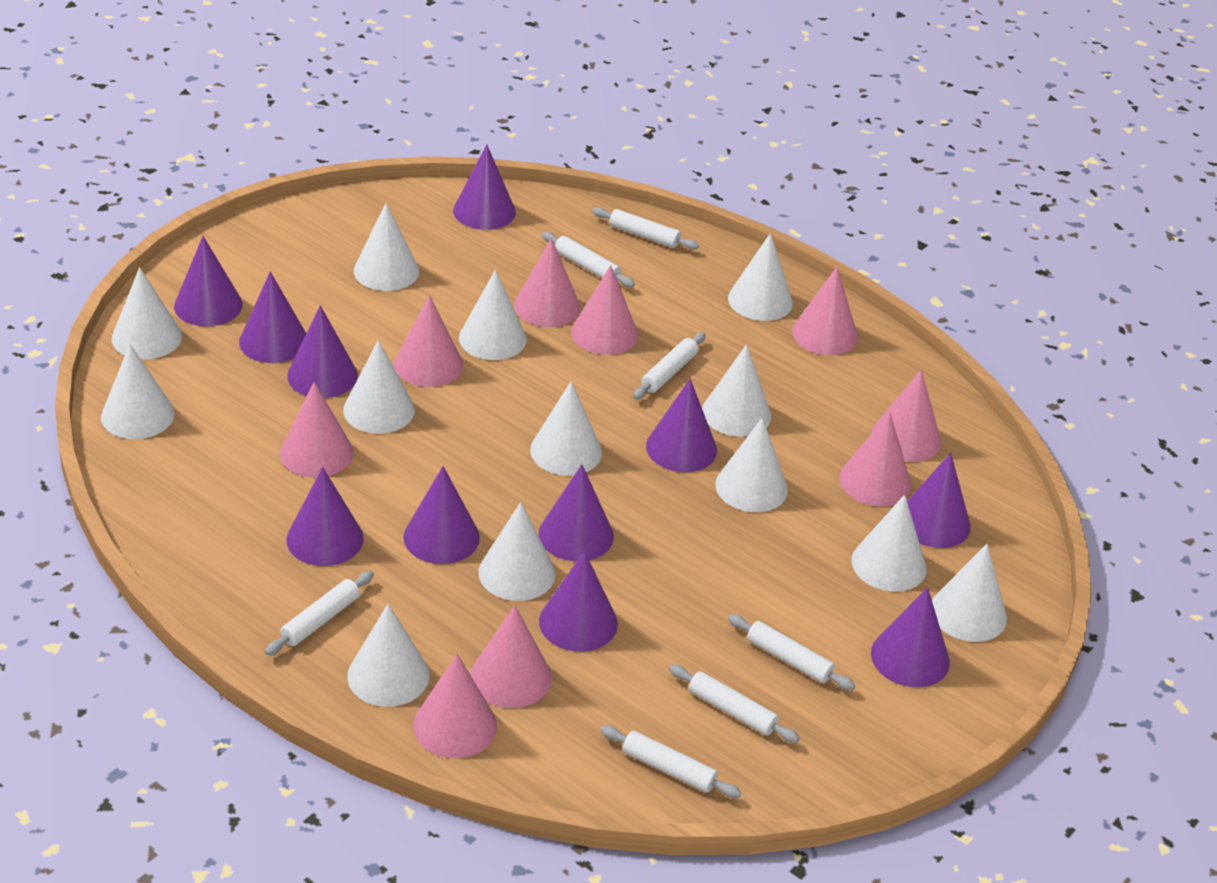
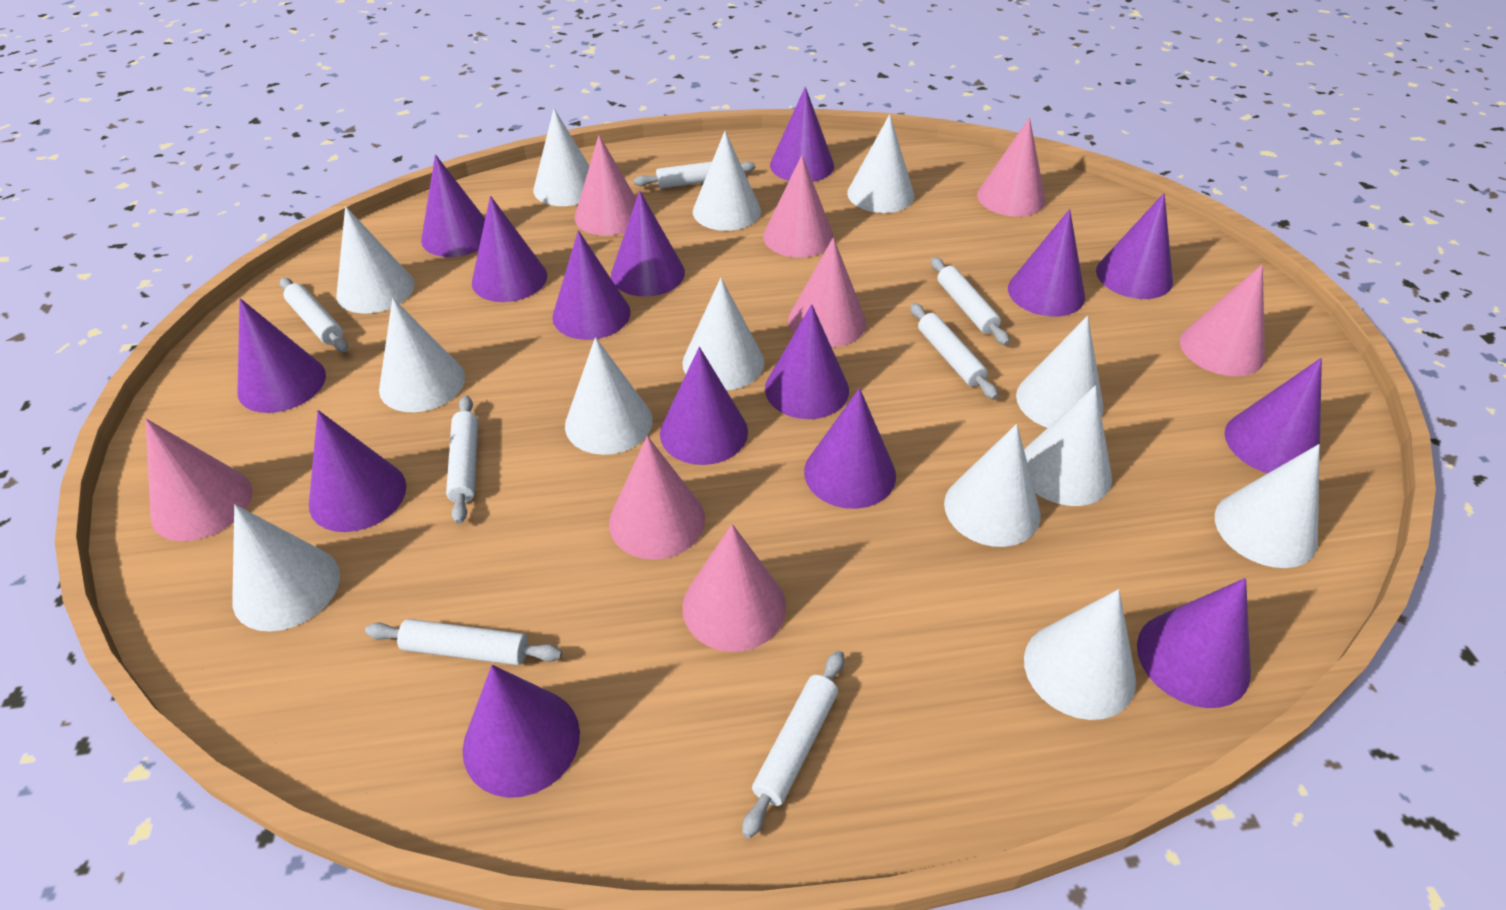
pink cone: [280,382,354,478] [394,295,463,387] [413,654,497,758] [470,605,552,708] [514,238,580,327] [571,265,638,355] [792,267,858,355] [839,412,911,506] [871,369,941,462] = 9 -> [145,419,252,541] [575,135,636,236] [609,436,705,560] [683,524,786,652] [763,155,834,258] [788,237,866,347] [977,117,1046,217] [1180,264,1265,376] = 8
purple cone: [174,236,243,326] [239,271,306,363] [286,467,364,566] [287,305,358,398] [404,466,480,564] [453,145,516,230] [539,464,614,561] [539,551,618,652] [646,379,717,472] [871,587,950,687] [907,453,971,548] = 11 -> [238,298,326,413] [309,410,406,532] [421,154,485,257] [463,665,580,798] [472,196,547,302] [552,230,631,340] [611,191,685,297] [660,347,748,465] [765,304,849,419] [770,87,834,182] [804,388,896,509] [1008,209,1085,317] [1096,193,1173,299] [1137,578,1251,708] [1224,358,1322,473] = 15

